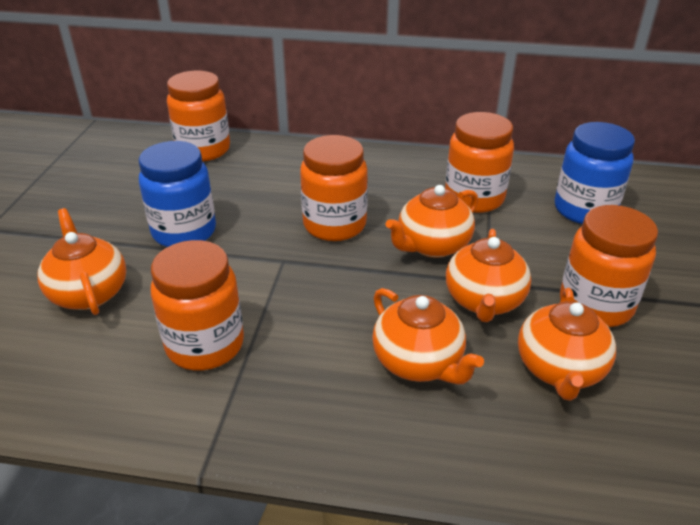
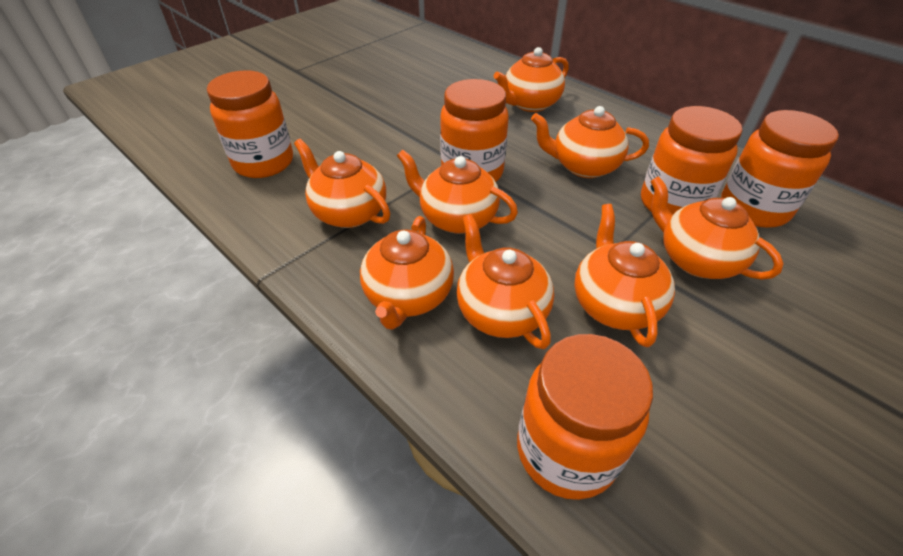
blue jar: [139,141,216,247] [554,122,635,224] = 2 -> none = 0
orange teapot: [38,208,126,315] [372,288,484,385] [385,185,478,258] [446,229,531,322] [518,288,616,401] = 5 -> [294,139,390,228] [360,216,454,330] [397,149,518,234] [456,214,554,349] [494,47,569,112] [531,106,649,178] [574,204,675,347] [650,176,784,280] = 8

